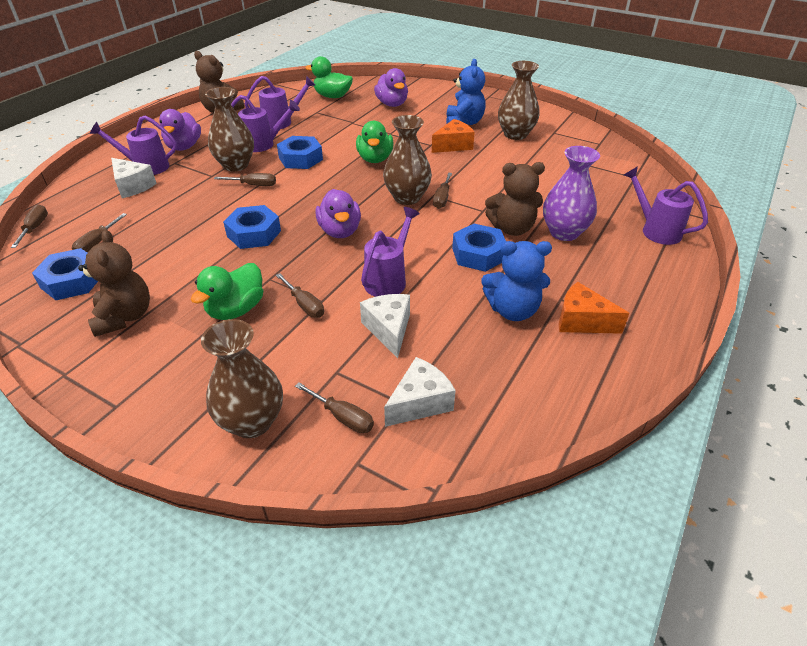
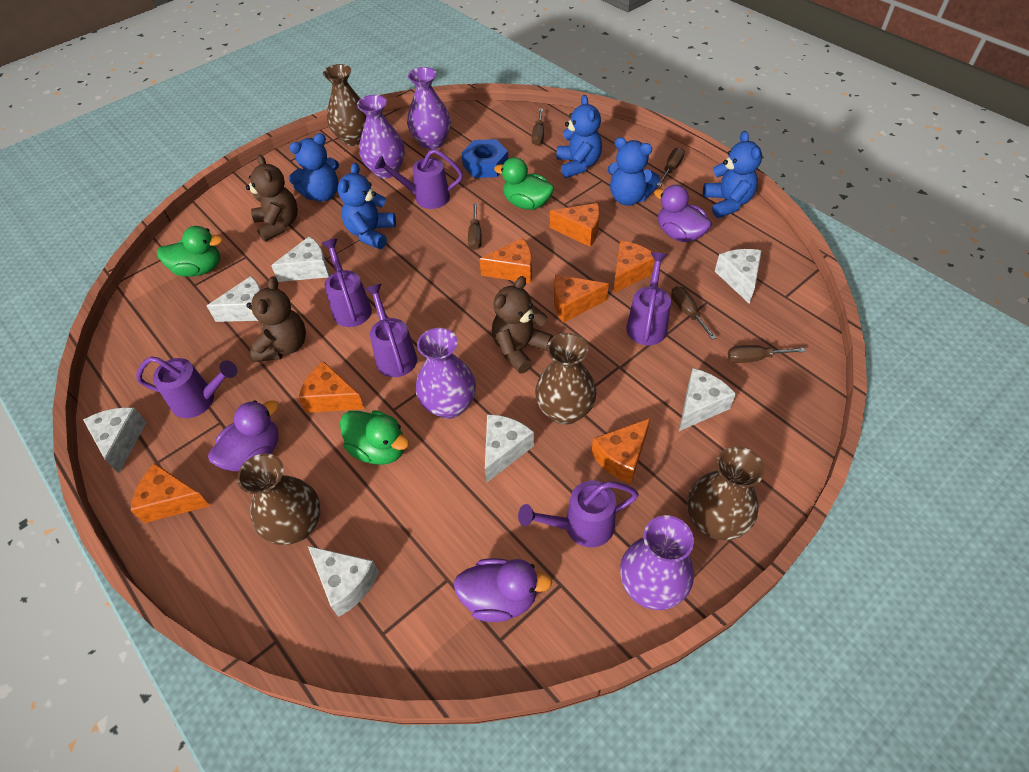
blue nut: [32,248,98,300] [223,205,281,249] [277,136,323,169] [452,224,506,272] = 4 -> [461,139,508,178] = 1
blue teddy bear: [446,59,486,125] [481,241,552,321] = 2 -> [289,133,339,202] [338,163,396,249] [557,95,602,178] [608,137,660,206] [703,131,762,218] = 5
brown screwdriver: [11,205,48,248] [72,213,127,252] [214,173,276,186] [276,273,324,318] [295,382,374,433] [433,172,452,209] = 6 -> [468,203,482,250] [532,109,544,146] [657,147,685,186] [671,286,716,340] [728,345,806,363] = 5
orange cheese: [432,119,475,153] [559,282,629,334] = 2 -> [131,463,210,523] [299,361,364,413] [479,238,532,283] [550,203,600,247] [554,275,609,323] [592,418,650,484] [613,241,655,294] = 7
purple vase: [543,146,600,241] = 1 -> [357,95,405,179] [407,67,451,150] [416,328,476,419] [620,515,694,610] = 4
purple watering can: [90,116,177,175] [231,95,300,152] [245,76,315,130] [361,207,420,297] [624,166,708,245] = 5 -> [136,356,237,418] [322,239,372,327] [365,284,417,377] [375,149,463,209] [518,480,639,547] [626,252,671,345] = 6
white cheese: [111,158,157,198] [360,294,410,358] [384,357,456,427] = 3 -> [83,407,147,473] [207,276,261,322] [271,236,329,282] [308,546,379,617] [485,414,534,482] [679,368,736,431] [715,249,762,303] = 7

